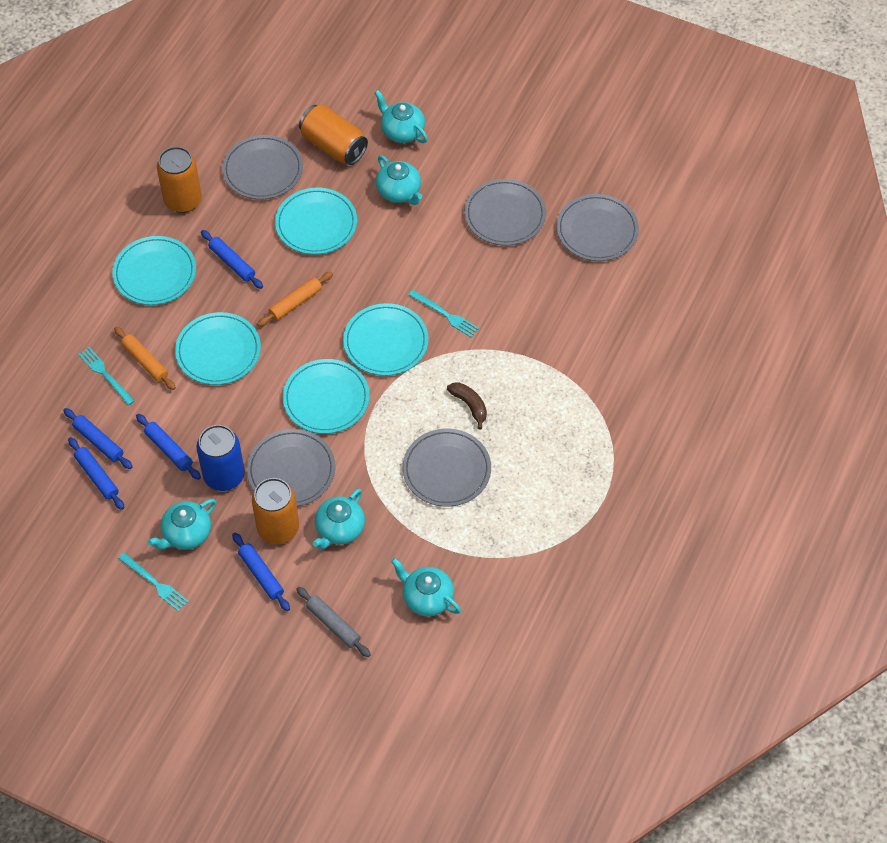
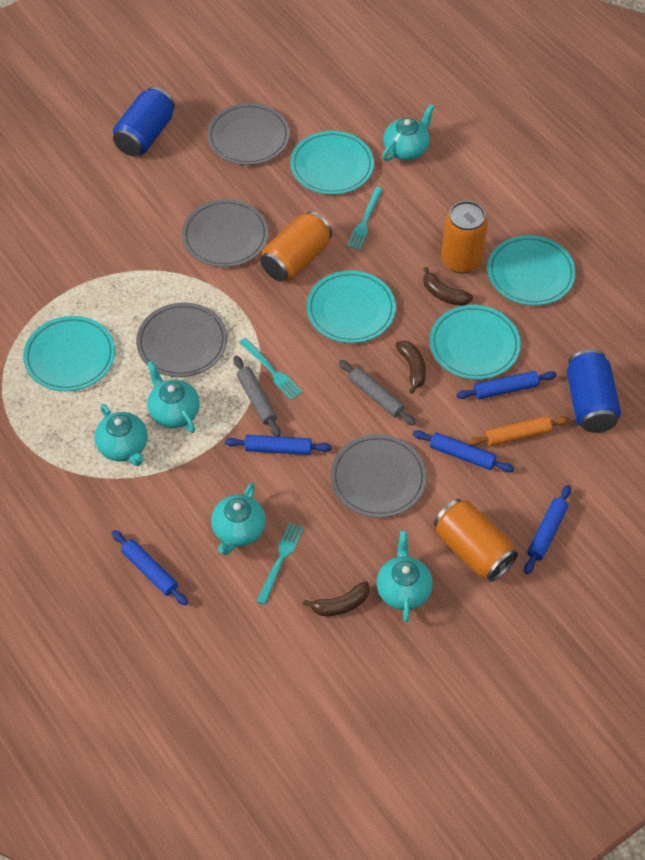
blue can: [196,425,245,491] = 1 -> [113,87,175,156] [567,349,621,433] = 2
brown banana: [447,382,487,429] = 1 -> [303,581,370,616] [396,340,426,394] [423,267,473,306] = 3
grey plate: [222,135,303,200] [247,429,335,507] [403,429,491,507] [464,179,546,246] [556,194,639,261] = 5 -> [136,302,227,377] [182,199,269,267] [207,103,290,165] [331,434,427,518] = 4
grey rolling pin: [296,587,371,657] = 1 -> [234,356,281,437] [339,360,416,426] = 2
orange rolling pin: [114,327,176,390] [257,272,333,327] = 2 -> [468,416,570,446] = 1

